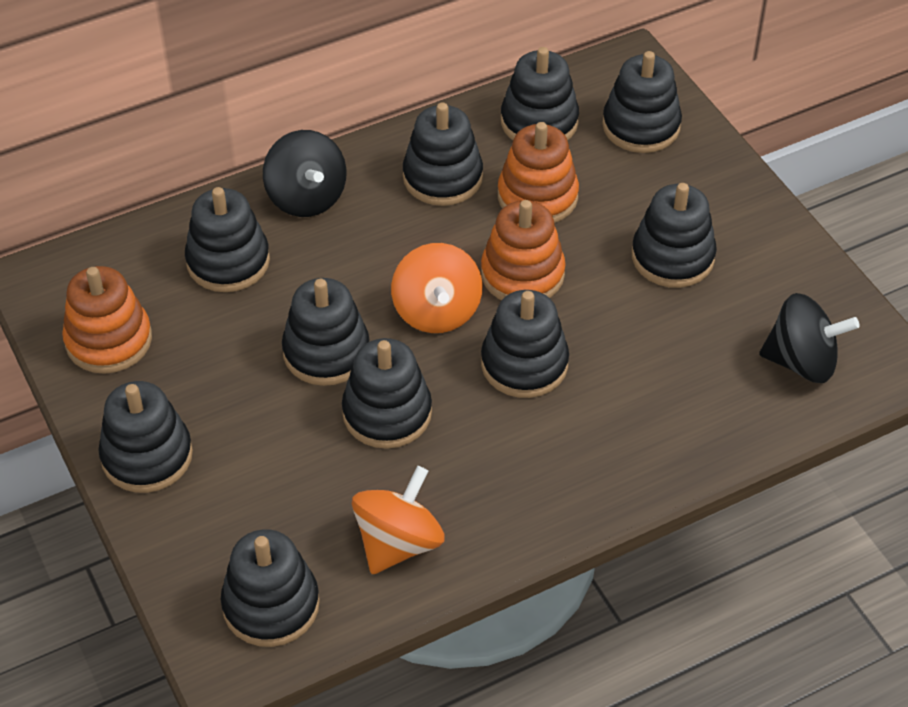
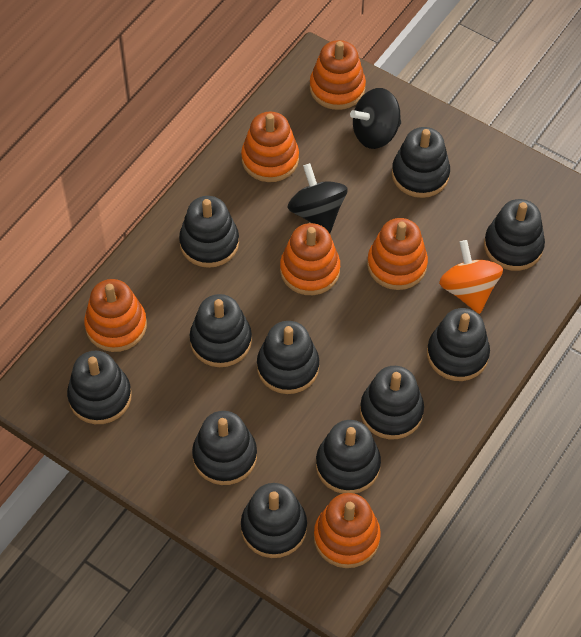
black stacking toy: [98,381,193,493] [185,187,270,292] [221,529,320,647] [282,278,369,386] [342,338,432,449] [403,102,483,206] [481,290,569,398] [501,47,579,141] [602,51,682,153] [632,183,717,288] = 10 -> [67,351,132,424] [179,196,239,268] [190,294,252,367] [192,411,257,485] [241,483,307,558] [257,321,319,394] [316,420,381,494] [360,366,424,439] [392,127,450,198] [427,308,490,381] [484,199,545,271] = 11
orange spinning top: [352,466,445,574] [391,243,482,333] = 2 -> [439,240,503,314] = 1
orange stacking toy: [62,266,152,374] [481,200,566,300] [498,122,579,223] = 3 -> [84,279,147,352] [241,112,299,182] [280,223,340,295] [310,40,366,110] [314,493,381,568] [367,218,428,290] = 6

